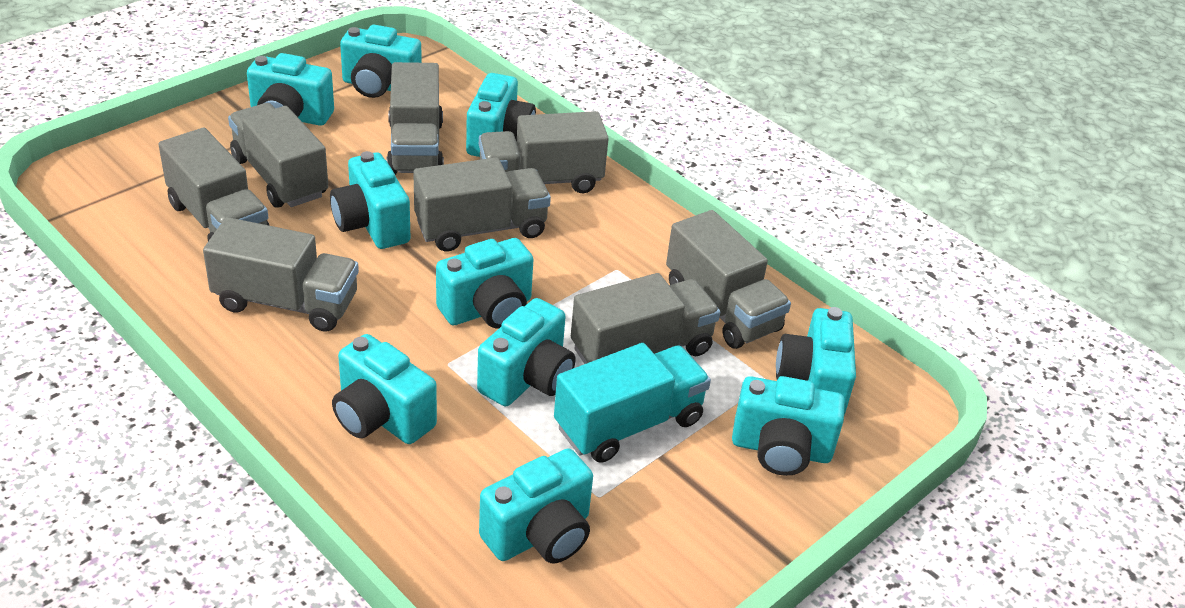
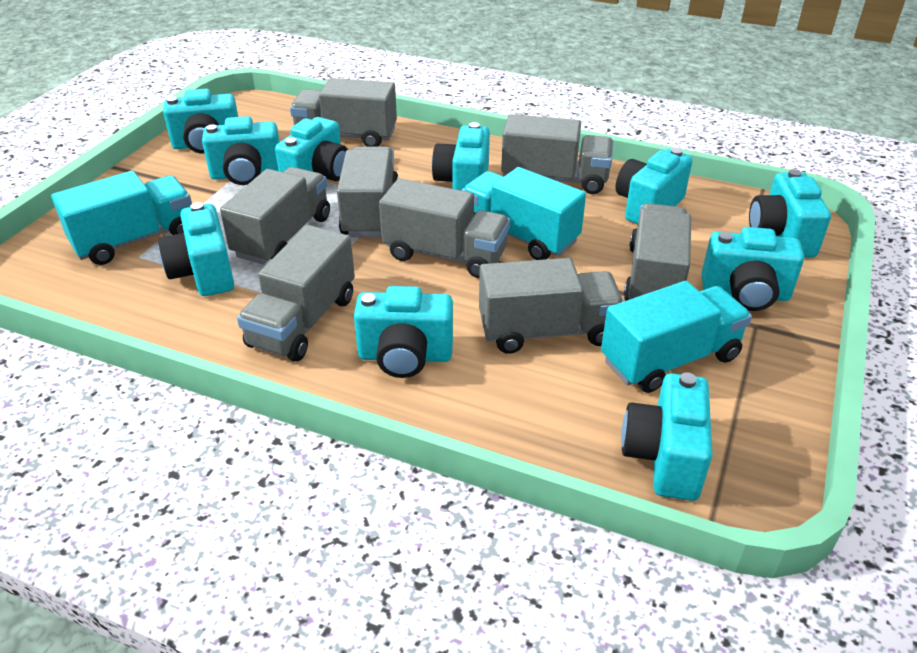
turquoise truck: [554,343,711,463] = 1 -> [51,171,192,265] [462,167,586,260] [601,281,752,393] = 3

